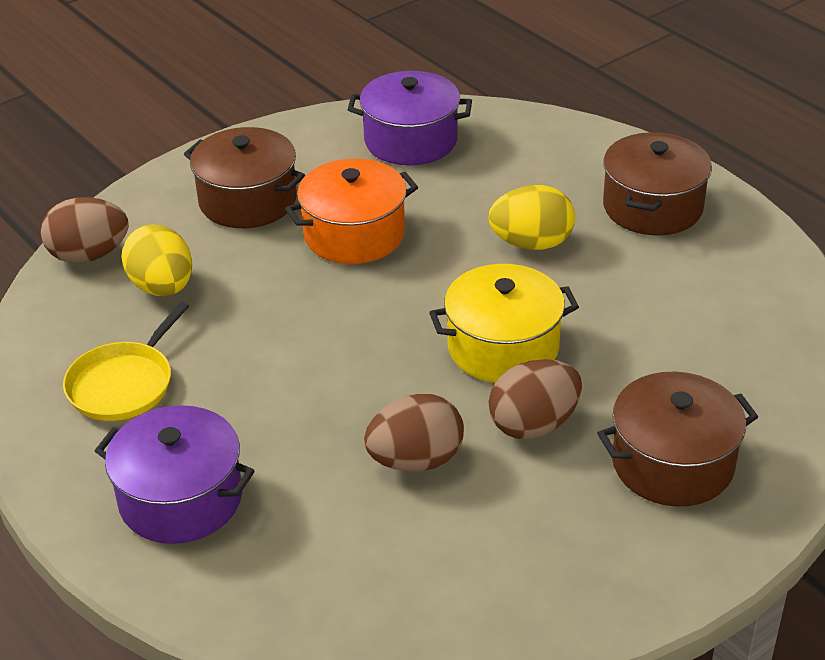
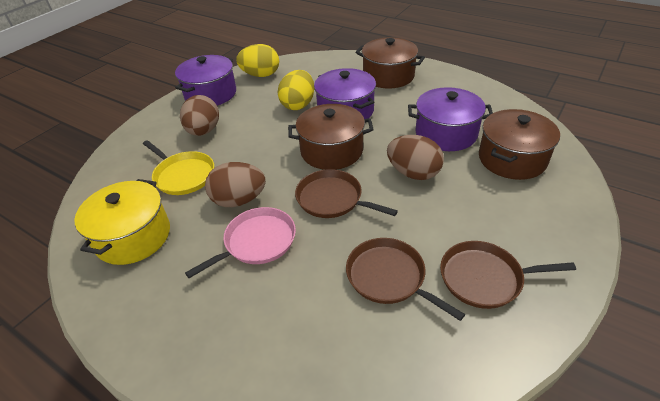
brown pan: none = 0 -> [295,169,398,218] [346,238,465,321] [440,241,576,309] = 3
orange pot: [285,159,418,264] = 1 -> none = 0
pink pan: none = 0 -> [185,207,296,278] = 1
purple pot: [95,405,255,544] [347,71,472,165] = 2 -> [175,55,236,106] [314,68,376,119] [408,87,493,151] = 3

